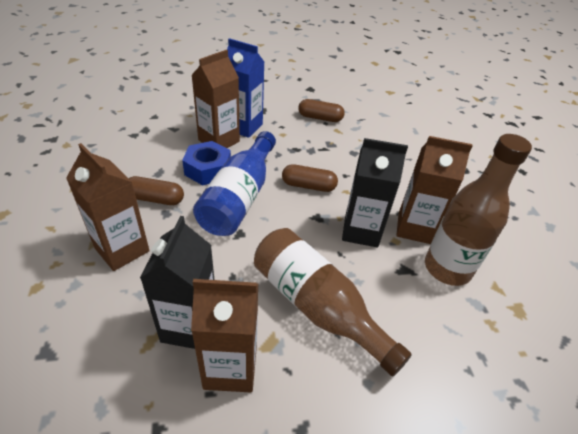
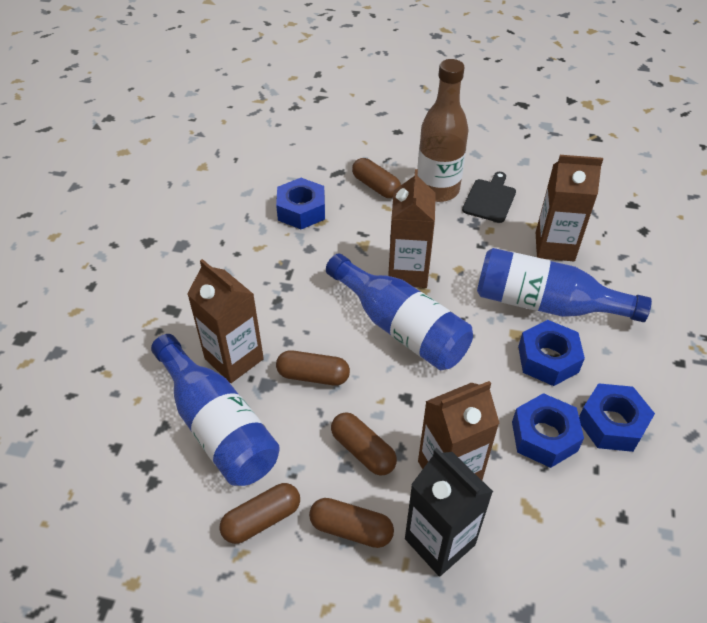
black carton: [140,216,214,349] [342,138,408,248] = 2 -> [405,448,493,577] = 1
black cutting board: none = 0 -> [462,172,516,223] = 1
blue bottle: [193,131,276,236] = 1 -> [151,334,280,486] [326,253,473,370] [477,248,652,322] = 3
blue carton: [227,38,264,138] = 1 -> none = 0
blue nut: [182,141,231,185] = 1 -> [276,178,325,229] [512,393,584,468] [518,320,585,386] [579,383,655,452] = 4
brown bottle: [254,228,412,377] [425,134,532,286] = 2 -> [417,59,469,202] = 1
brown capsule: [129,176,184,205] [282,164,338,192] [298,99,345,122] = 3 -> [220,483,300,544] [276,350,350,386] [309,498,394,548] [331,412,397,476] [352,158,401,198] = 5

